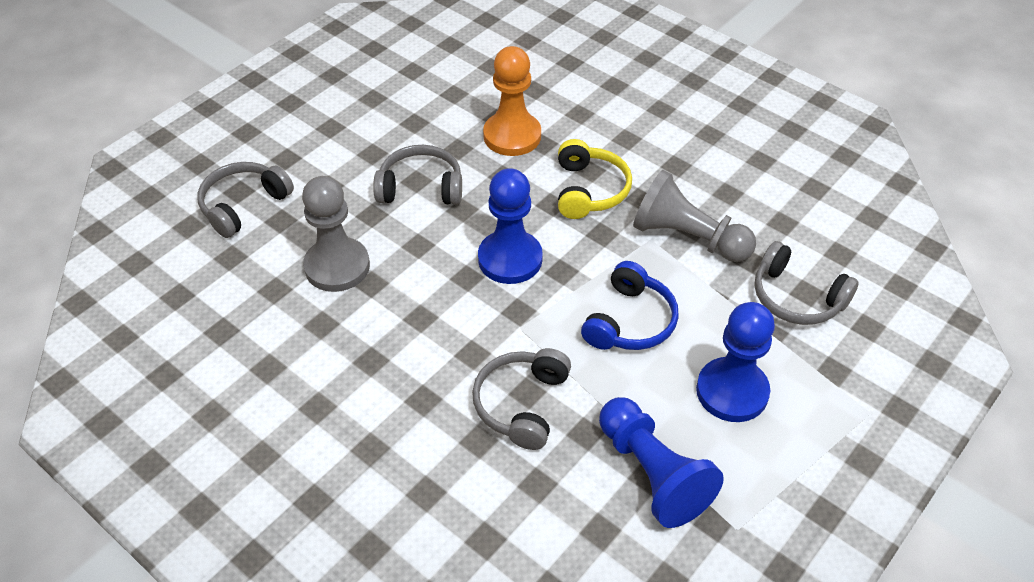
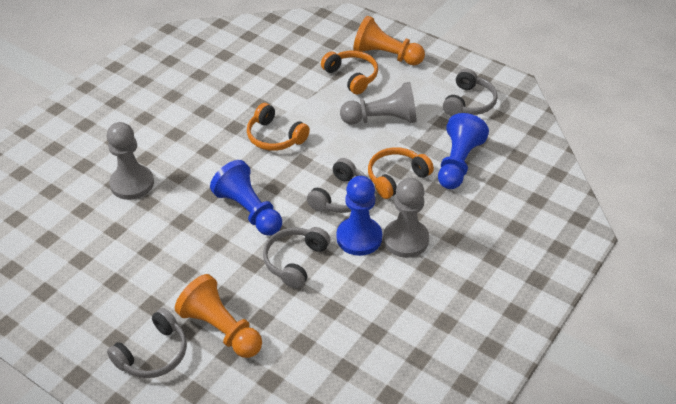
blue headphones: [581,261,679,350] = 1 -> none = 0
grey pawn: [302,176,370,292] [633,170,756,262] = 2 -> [107,122,154,200] [340,82,417,125] [383,178,429,258] = 3
orange headphones: none = 0 -> [247,103,310,151] [321,51,378,95] [368,147,434,199] = 3
orange pawn: [483,46,541,156] = 1 -> [175,274,262,358] [353,16,425,65] = 2
yellow headphones: [558,139,632,219] = 1 -> none = 0

